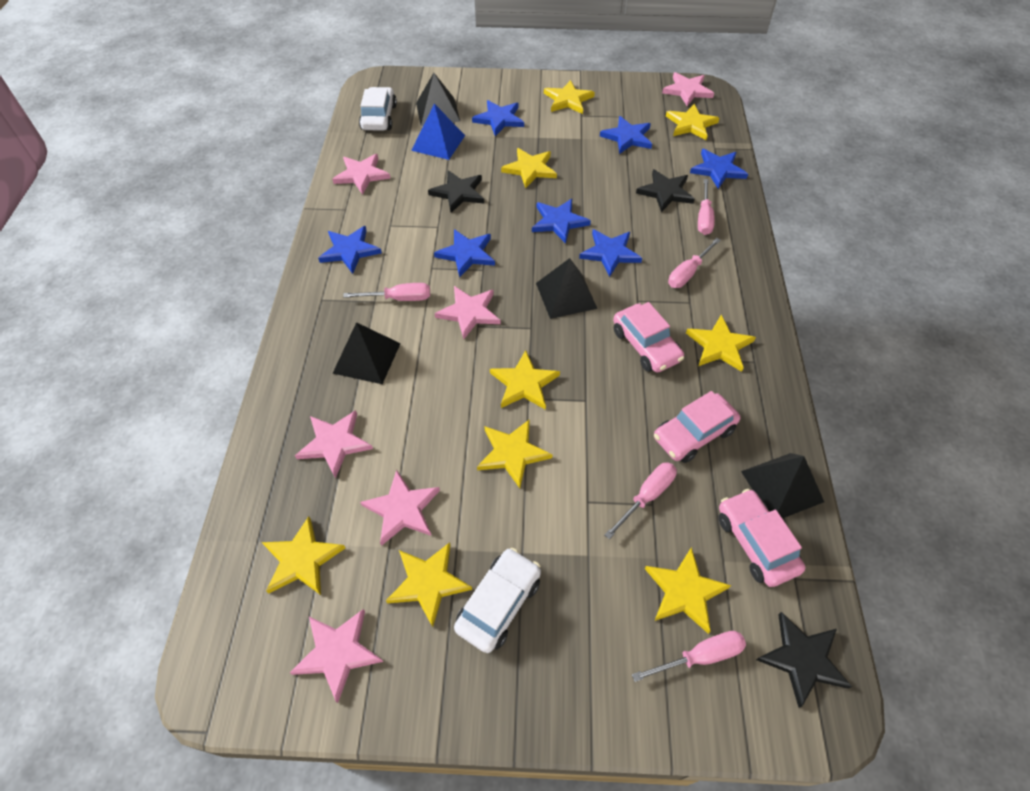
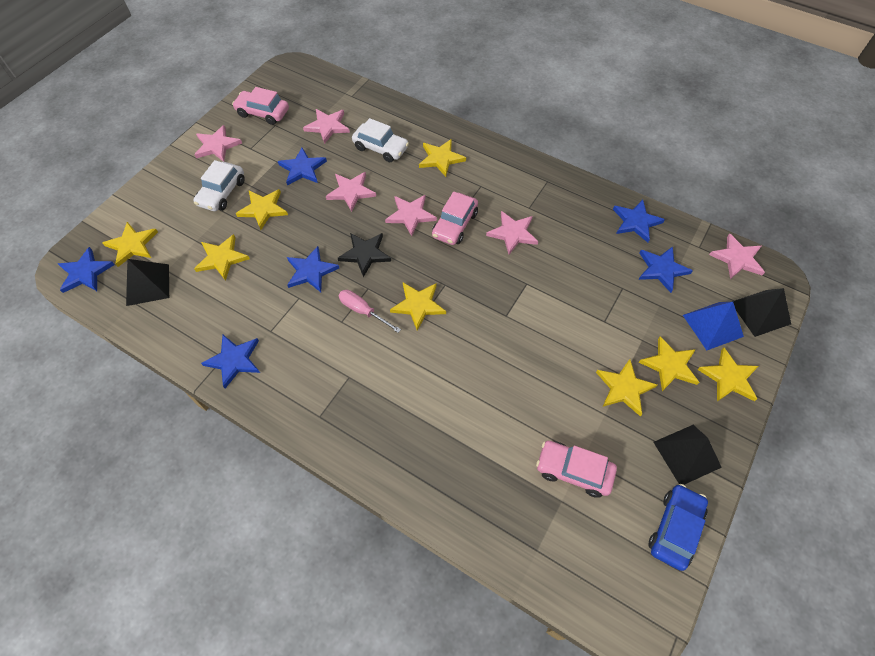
black pyramid: [332,322,401,384] [416,73,460,126] [536,258,598,319] [741,453,824,518] = 4 -> [126,259,169,306] [653,425,722,485] [732,288,791,337] = 3
black star: [428,170,484,213] [636,169,695,212] [756,612,852,708] = 3 -> [338,233,391,277] = 1
blue car: none = 0 -> [648,484,708,571] = 1
blue star: [318,226,382,274] [434,229,495,278] [472,100,524,136] [532,199,591,244] [579,229,642,277] [600,116,652,154] [690,149,748,189] = 7 -> [58,247,115,293] [201,335,260,388] [278,148,327,186] [287,246,339,292] [613,200,665,243] [639,246,693,293] = 6
pink screwdriver: [343,283,430,301] [604,462,677,539] [632,631,746,682] [668,238,721,288] [698,179,715,235] = 5 -> [339,290,401,333] = 1
yellow star: [262,516,345,595] [386,542,472,627] [477,419,553,488] [490,350,560,410] [501,148,557,188] [544,80,595,114] [645,547,731,634] [666,104,719,140] [686,315,756,372] = 9 -> [103,222,158,267] [194,234,250,281] [236,189,288,230] [390,283,446,331] [419,139,466,177] [596,359,657,416] [639,336,699,391] [697,348,759,402] = 8

